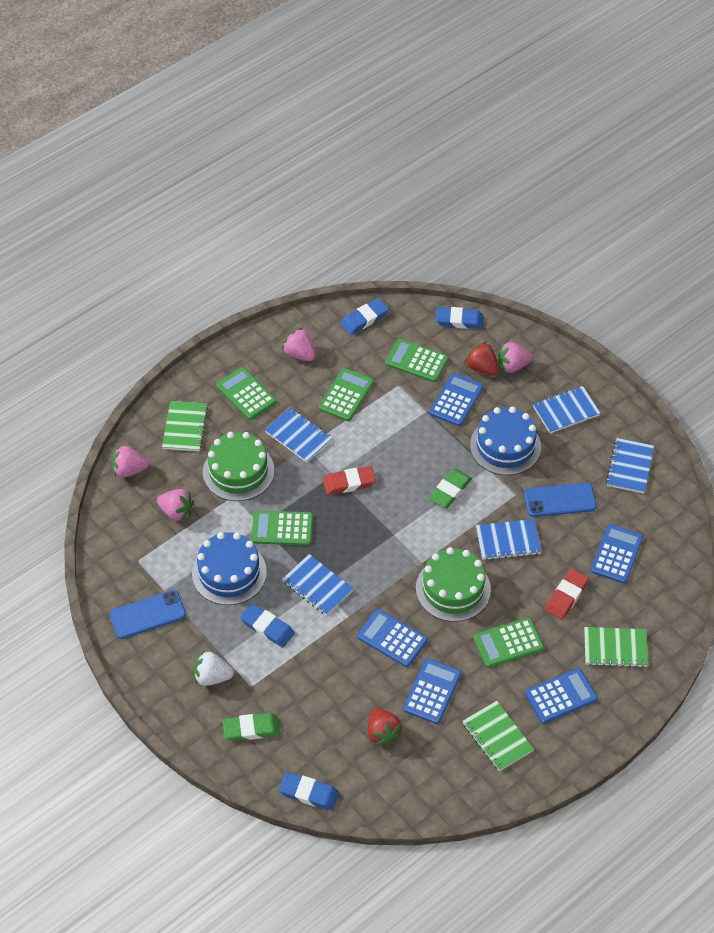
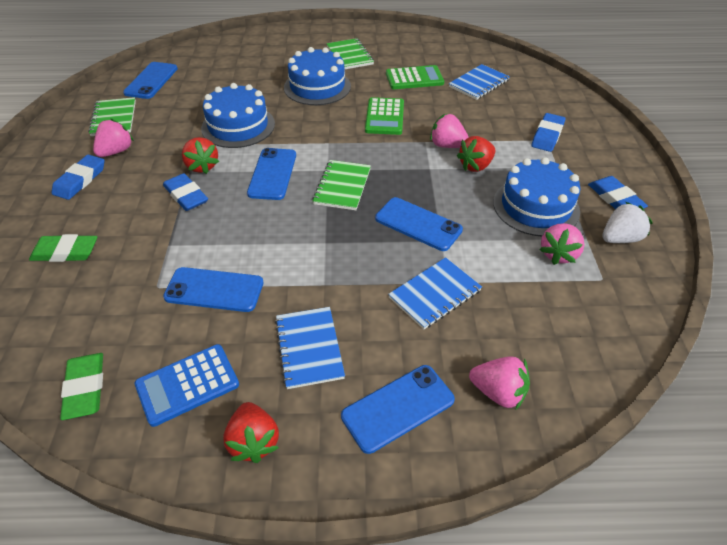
blue cake: [192,532,267,605] [470,406,541,475] = 2 -> [201,83,275,148] [284,47,351,105] [493,157,581,236] = 3
blue calculator: [357,609,428,667] [403,658,461,724] [429,373,484,426] [525,668,598,724] [590,524,643,583] = 5 -> [134,344,239,427] = 1
blue notebook: [265,407,332,462] [282,554,353,616] [476,519,541,560] [533,386,600,433] [606,438,654,494] = 5 -> [275,307,345,389] [388,257,482,329] [449,64,510,100] = 3
blue phone: [109,590,186,639] [524,483,597,517] = 2 -> [123,62,178,99] [163,267,264,312] [247,148,296,200] [341,365,455,454] [375,197,463,251] = 5
green cake: [203,432,274,501] [416,547,491,622] = 2 -> none = 0
green calculator: [216,367,277,420] [251,510,313,546] [319,368,374,421] [385,339,448,382] [473,617,544,668] = 5 -> [365,97,404,135] [386,65,444,89] = 2
red eraser: [323,466,376,495] [545,569,589,620] = 2 -> none = 0
red strawberry: [368,708,403,746] [465,341,498,376] = 2 -> [182,137,219,174] [223,402,279,463] [457,136,496,172] = 3

